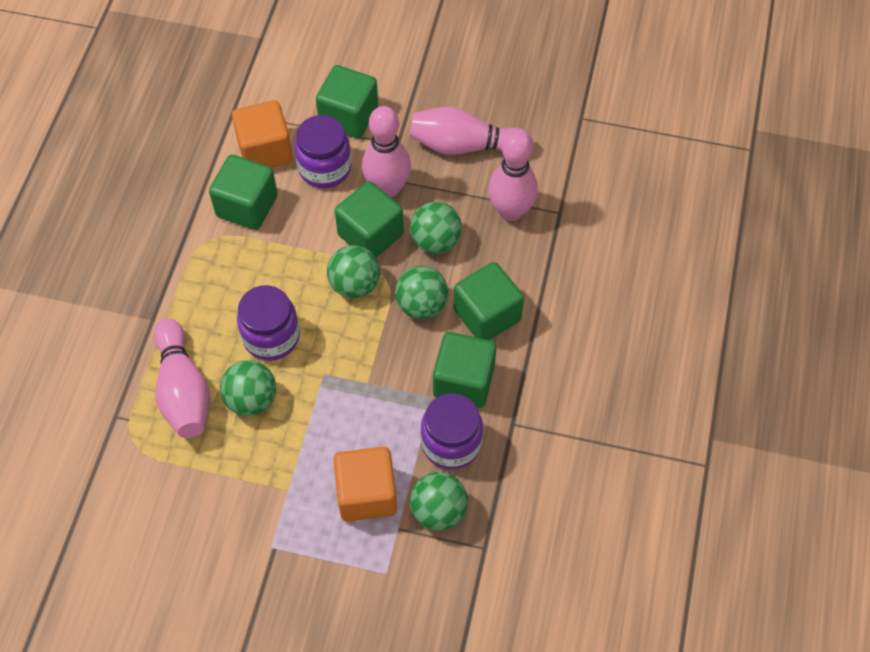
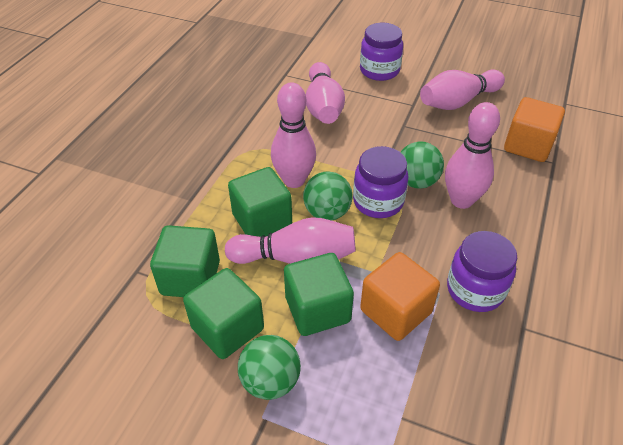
green ball: [220,360,276,416] [327,245,380,298] [395,266,448,319] [410,202,462,254] [410,472,468,531] = 5 -> [238,335,301,400] [303,172,353,221] [401,142,444,189] = 3
green cube: [209,155,278,230] [316,65,378,139] [335,181,404,258] [433,332,497,408] [453,262,524,340] = 5 -> [150,225,220,297] [183,268,264,359] [228,167,292,237] [284,253,354,336] = 4
pink bowling pin: [154,319,210,438] [362,106,411,198] [409,107,533,155] [488,130,538,221] = 4 -> [225,217,356,264] [271,83,316,188] [306,62,345,124] [420,70,505,110] [445,102,500,209] = 5

